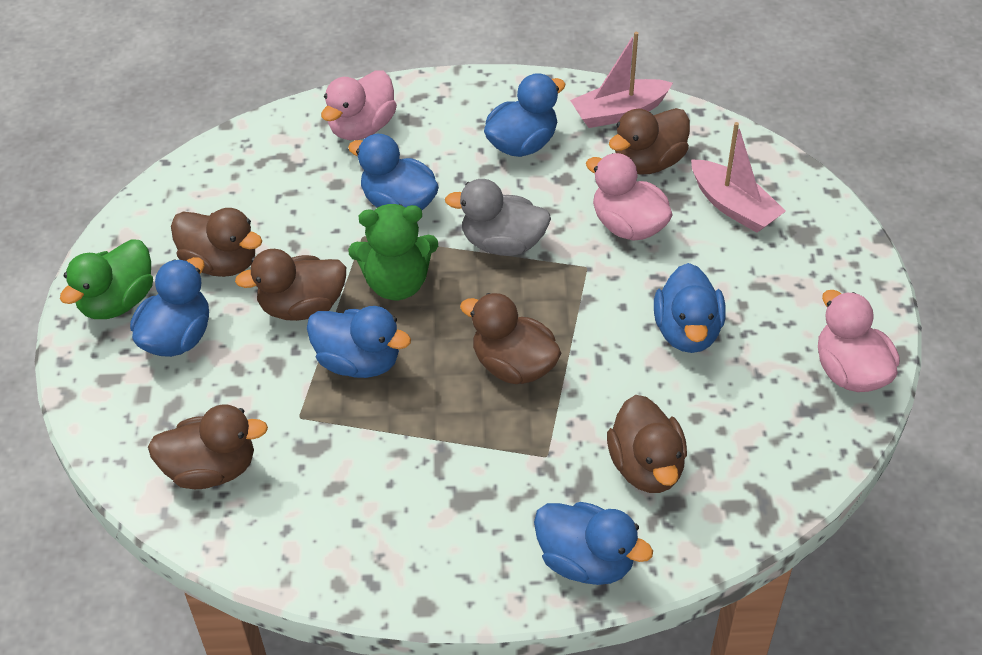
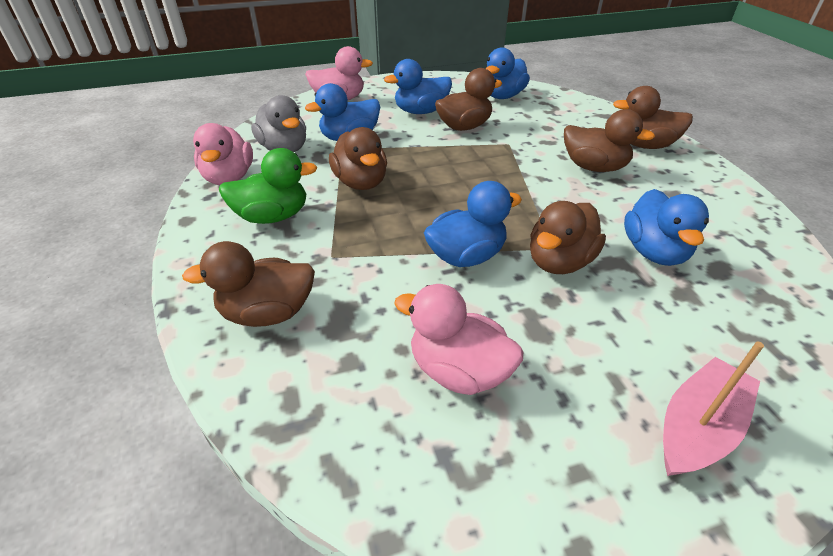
blue duck: [130,257,209,357] [307,306,411,378] [348,134,439,210] [484,73,565,157] [534,502,653,585] [654,263,726,353] = 6 -> [305,83,380,141] [384,59,452,114] [424,181,522,267] [486,47,530,99] [624,189,709,266] = 5
green teddy bear: [348,204,438,300] = 1 -> none = 0
pink boat: [570,32,673,128] [691,122,786,233] = 2 -> [663,342,764,476] = 1

